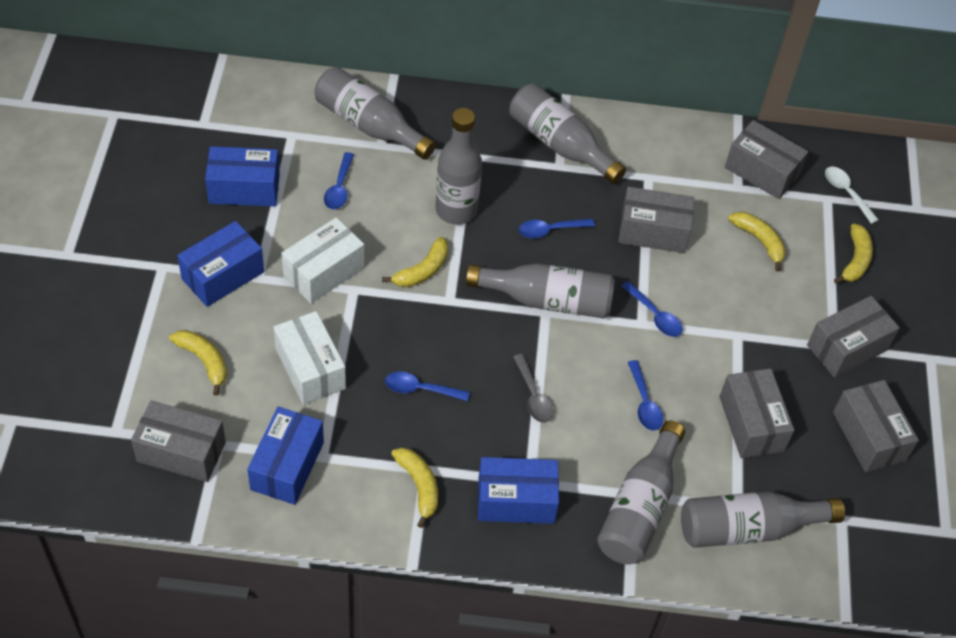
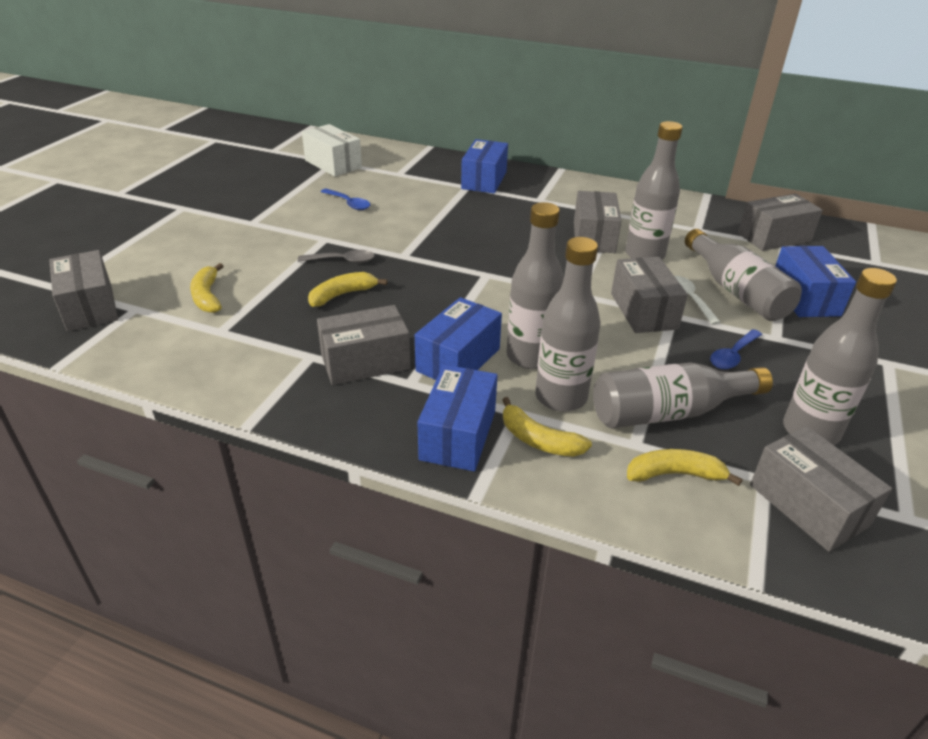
blue spoon: [324,152,354,209] [385,371,470,401] [518,219,595,239] [621,281,683,337] [628,360,663,431] = 5 -> [321,189,370,210] [710,329,762,369] = 2
white box: [274,311,346,405] [281,218,365,303] = 2 -> [302,124,362,177] = 1
yellow banana: [169,330,227,396] [382,237,448,287] [391,447,438,528] [728,212,786,272] [834,223,873,284] = 5 -> [190,263,224,313] [308,272,387,307] [503,397,592,457] [627,449,742,486] = 4

